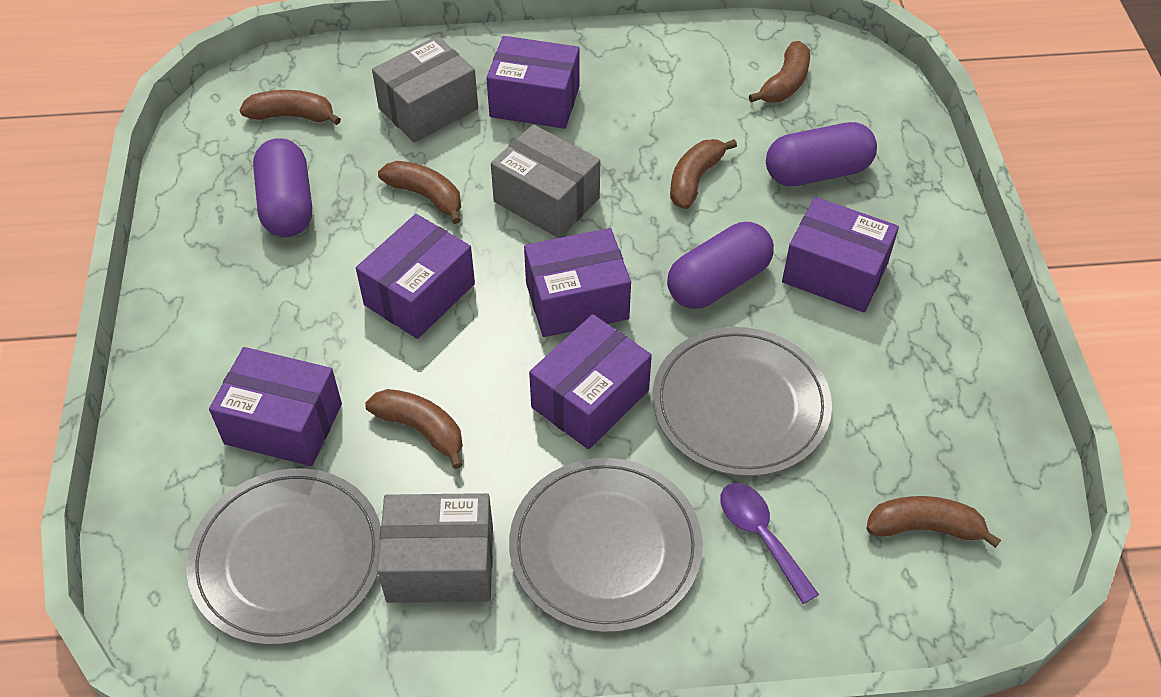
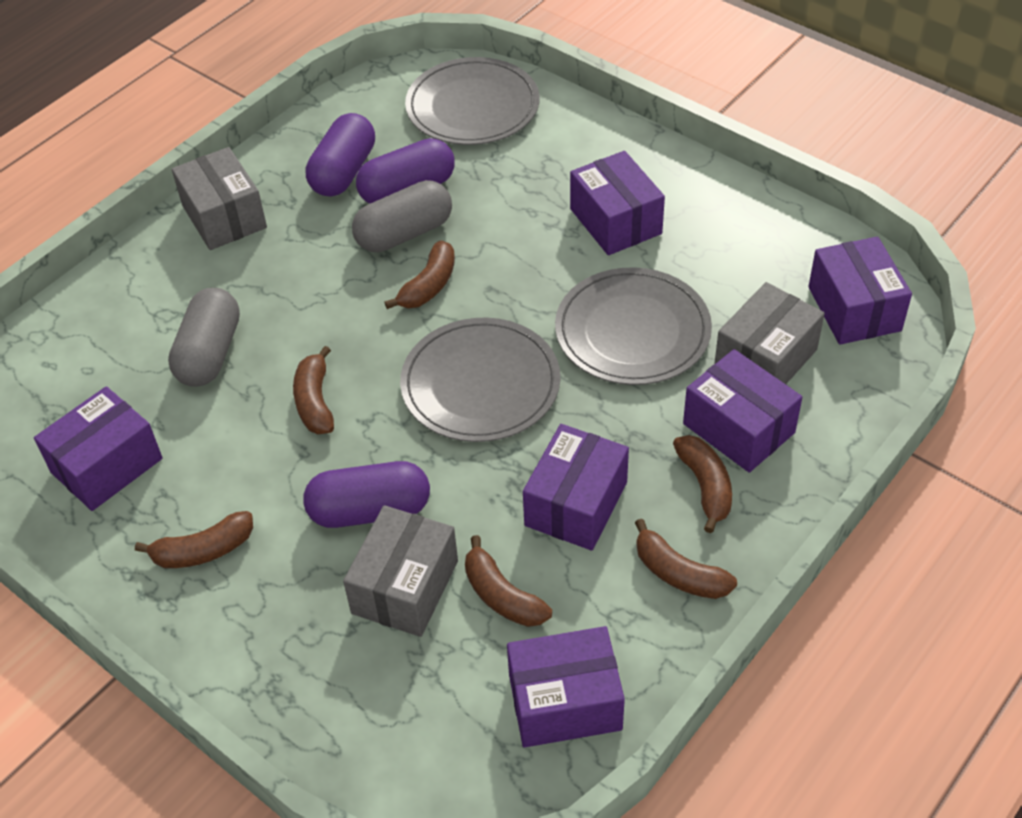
grey capsule: none = 0 -> [168,288,240,387] [352,180,452,252] = 2
purple spoon: [720,483,819,604] = 1 -> none = 0

